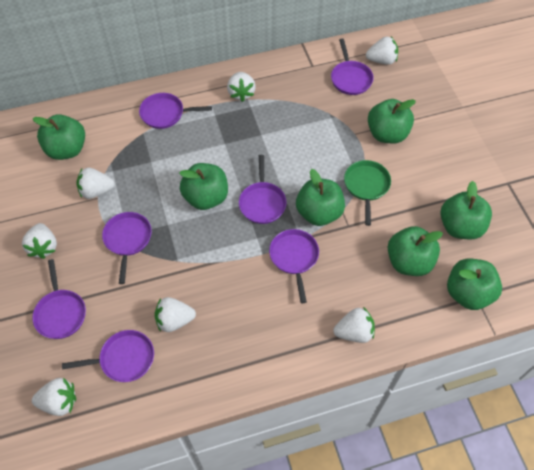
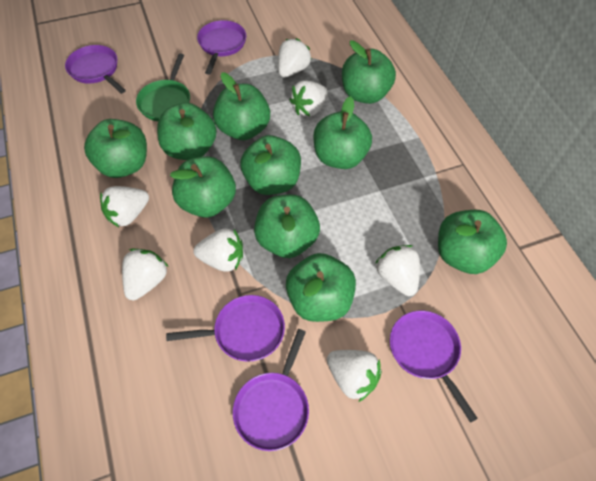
green apple: [33,114,85,160] [179,163,228,210] [296,169,345,226] [368,99,416,143] [387,226,443,276] [440,181,492,240] [447,259,502,310] = 7 -> [84,119,147,178] [157,103,217,160] [170,156,236,218] [213,72,270,140] [240,135,301,195] [254,195,320,258] [286,253,356,322] [313,96,372,169] [342,40,396,104] [438,210,507,274] = 10
purple pan: [32,259,86,339] [62,330,154,382] [102,212,152,284] [139,93,212,129] [239,155,287,224] [269,229,319,303] [331,39,374,95] = 7 -> [65,45,126,94] [166,295,285,362] [197,20,246,75] [233,329,309,451] [390,311,478,423] = 5

